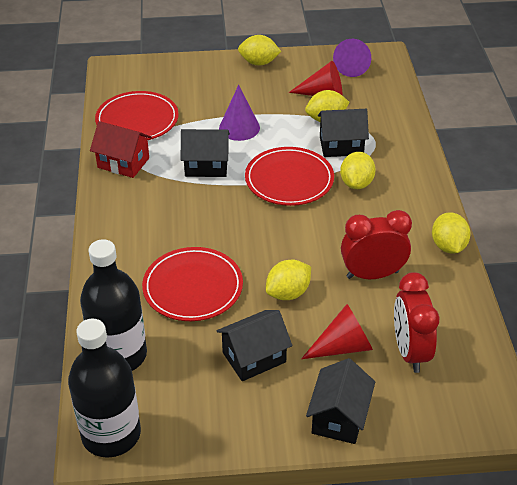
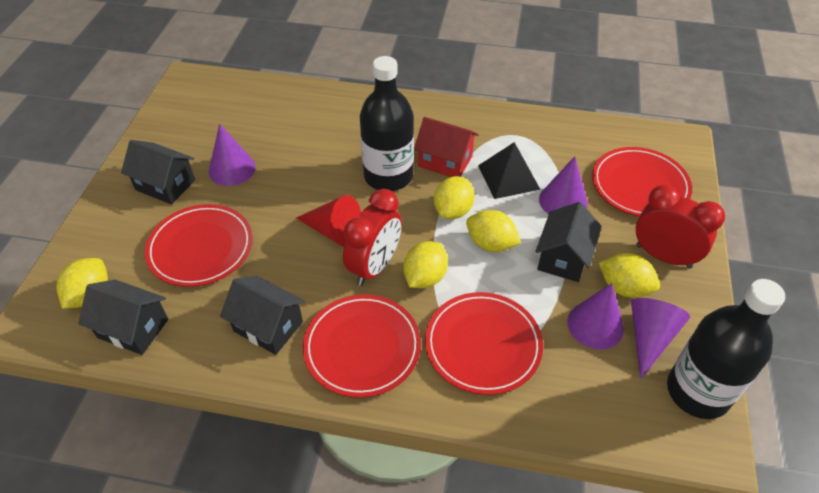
black pyramid: none = 0 -> [478,142,541,199] = 1
purple cone: [219,85,260,141] [333,39,371,77] = 2 -> [209,124,256,186] [539,156,588,214] [567,283,624,350] [631,298,690,379] = 4
red cone: [289,61,342,96] [301,304,373,359] = 2 -> [296,195,361,247] = 1
red plate: [95,91,179,140] [142,247,243,321] [245,147,334,206] = 3 -> [145,204,253,287] [303,294,421,398] [425,292,543,395] [592,147,692,216] = 4

